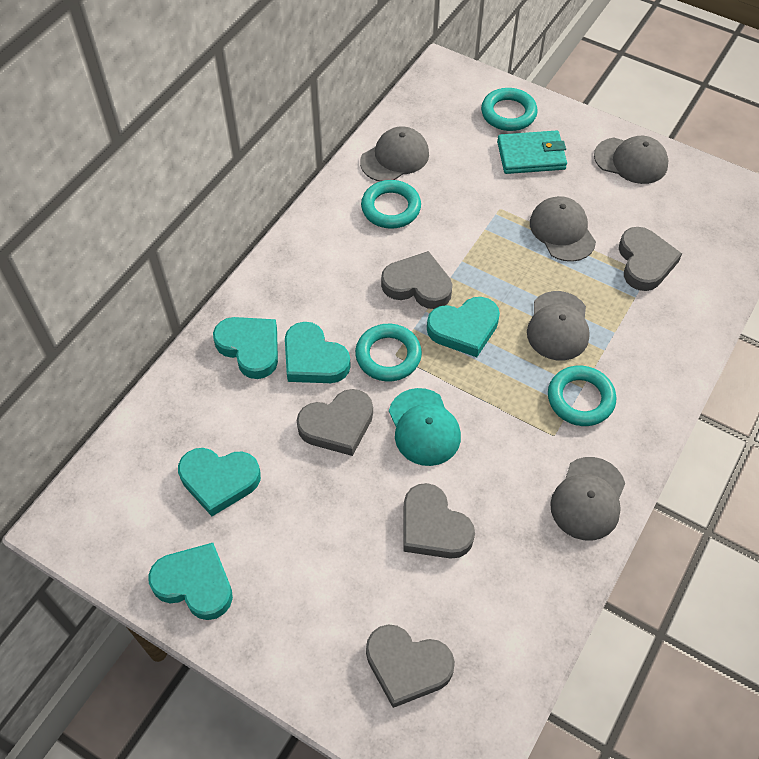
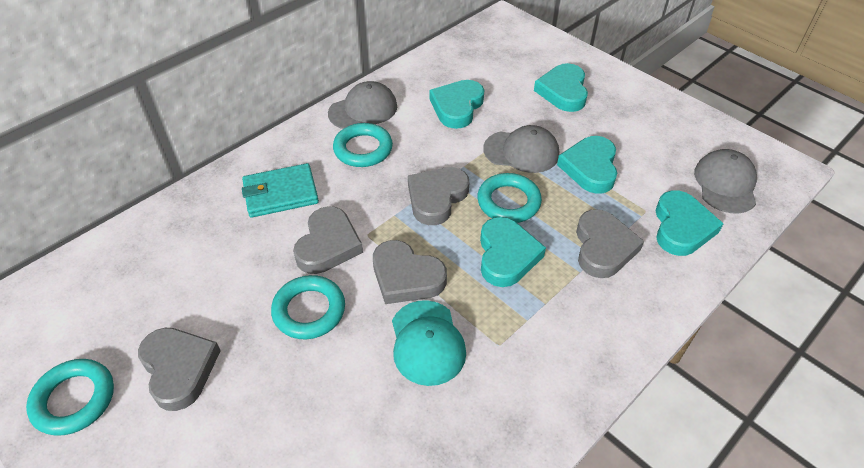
grey cap: [360,126,429,182] [527,291,590,360] [530,196,596,262] [550,457,625,541] [594,136,669,184] = 5 -> [328,81,397,129] [483,125,559,173] [694,149,757,214] = 3

